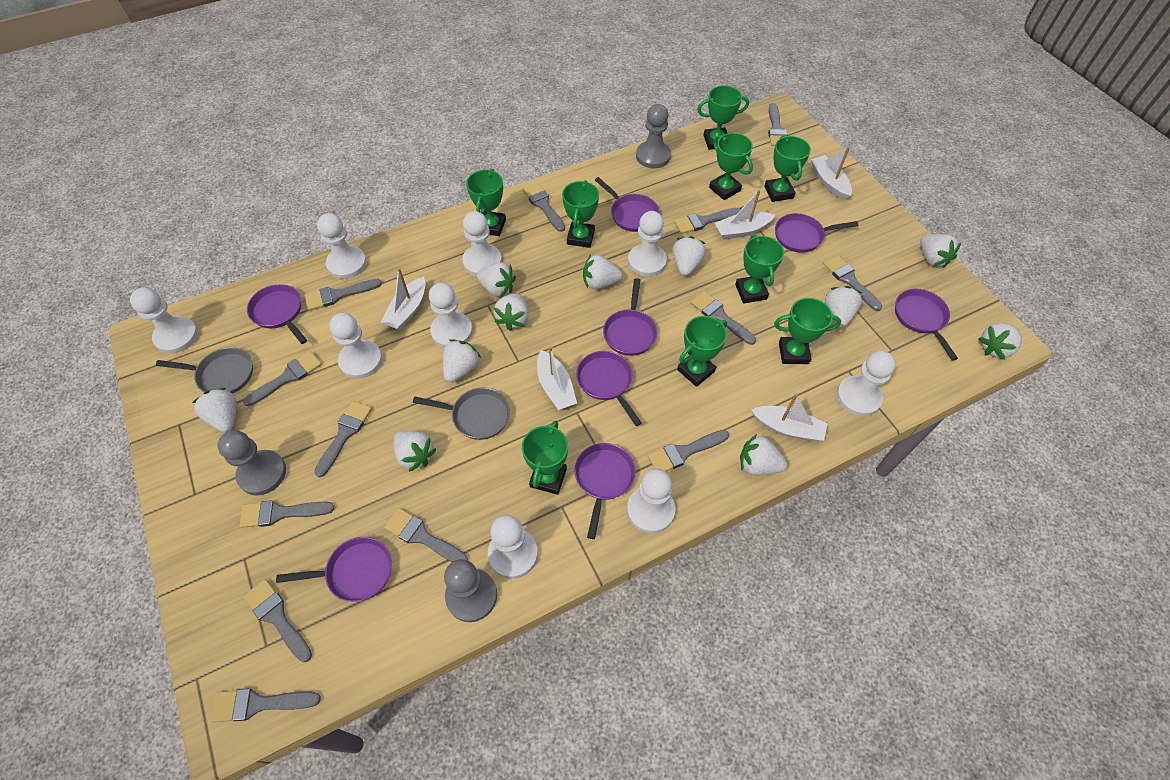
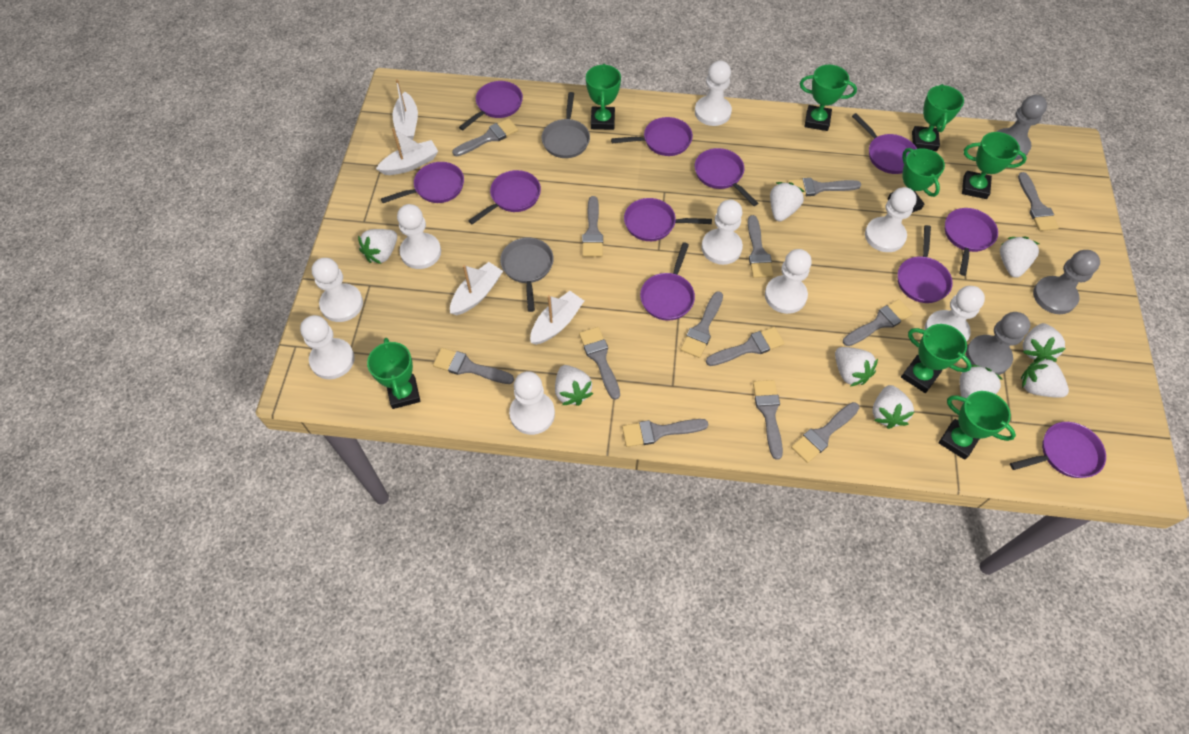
green trophy: [466,169,506,236] [522,421,568,495] [562,180,599,248] [677,316,727,387] [697,86,749,150] [709,133,753,200] [735,234,784,304] [764,136,811,202] [774,298,841,364] = 9 -> [367,338,420,409] [586,64,621,130] [800,65,857,131] [888,148,945,213] [901,324,972,393] [912,84,964,151] [939,391,1016,460] [962,132,1027,199] = 8
purple pan: [247,284,307,344] [276,537,392,602] [575,443,636,539] [576,351,642,426] [595,177,659,232] [603,278,657,356] [775,213,858,253] [895,289,958,360] = 8 -> [381,162,464,203] [459,81,523,130] [468,170,541,224] [611,117,693,156] [624,198,712,241] [640,242,695,321] [695,148,758,206] [852,113,917,174] [898,225,953,303] [945,208,998,276] [1010,422,1106,478] = 11
white boat: [380,268,425,330] [537,347,577,410] [715,190,775,239] [751,394,828,441] [811,146,852,200] = 5 -> [376,128,438,175] [392,79,418,140] [450,262,503,315] [530,291,584,345] = 4
white strawberry: [192,388,237,433] [394,431,437,472] [443,339,481,382] [477,262,516,297] [494,293,529,331] [583,255,622,289] [672,236,706,276] [740,434,787,475] [825,286,862,327] [920,234,961,268] [978,323,1022,360] = 11 -> [358,229,397,264] [555,365,593,406] [770,182,805,221] [835,347,878,387] [872,385,914,429] [960,365,1003,403] [1000,237,1039,278] [1021,356,1069,398] [1023,323,1066,362] = 9

